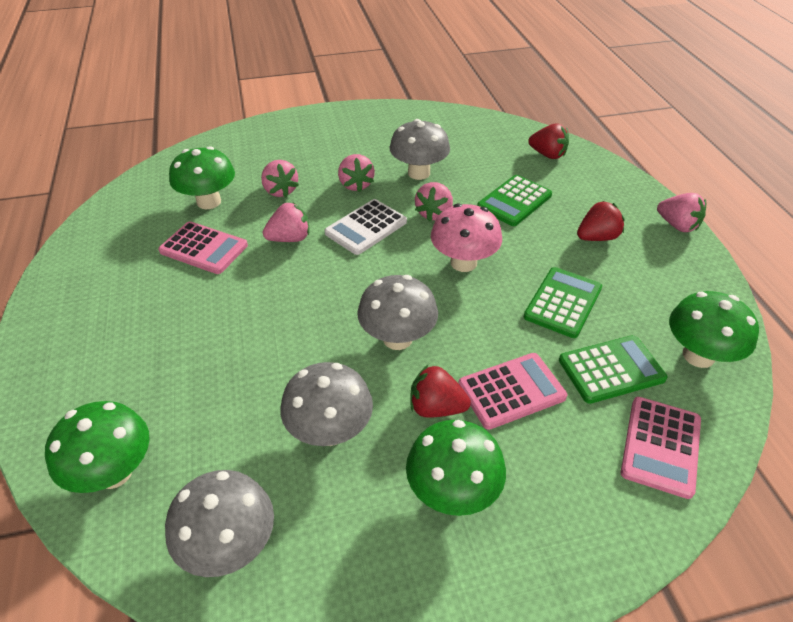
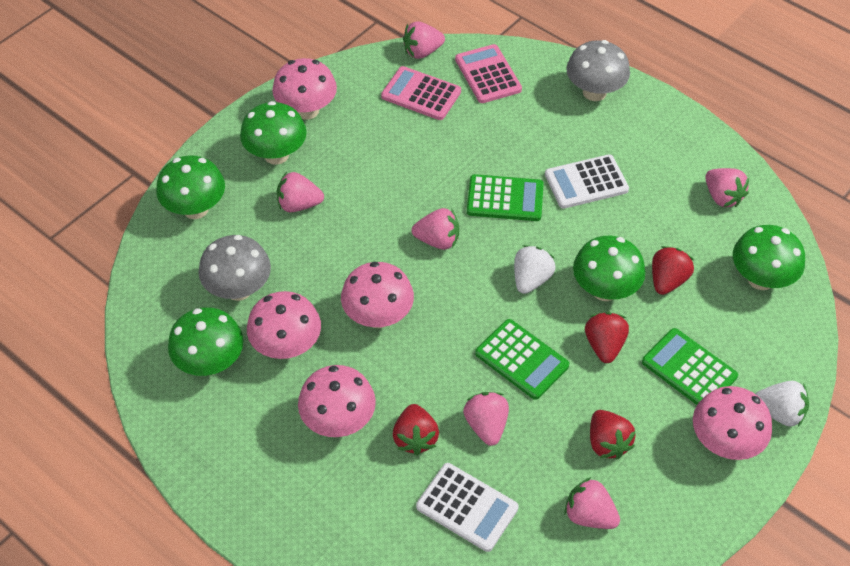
green mushroom: [45,401,150,493] [169,146,235,209] [406,420,506,516] [669,291,759,368] = 4 -> [156,155,225,219] [168,307,244,376] [240,101,307,165] [573,236,645,301] [733,225,805,290] = 5
grey mushroom: [165,470,274,577] [280,362,373,446] [357,275,438,350] [390,119,450,180] = 4 -> [199,235,271,301] [566,40,630,101] = 2
pink calculator: [158,221,248,274] [458,353,567,430] [621,397,701,499] = 3 -> [381,66,461,120] [455,44,522,103] = 2
pink mushroom: [431,203,502,272] = 1 -> [247,291,321,359] [272,58,337,120] [298,365,376,437] [341,262,414,328] [693,386,772,460] = 5
pink strawberry: [261,160,299,197] [263,203,310,242] [338,154,375,192] [415,182,453,222] [657,193,706,232] = 5 -> [277,172,324,212] [403,21,445,59] [412,208,459,250] [463,392,509,446] [564,477,620,529] [705,168,749,207] = 6
red strawberry: [410,365,471,418] [528,124,569,159] [577,201,625,241] = 3 -> [393,404,439,455] [585,312,629,363] [590,410,636,459] [652,246,694,295] = 4
white calculator: [325,199,407,255] = 1 -> [416,463,519,552] [545,154,629,209] = 2
white strawberry: none = 0 -> [514,245,555,294] [755,381,809,426] = 2

